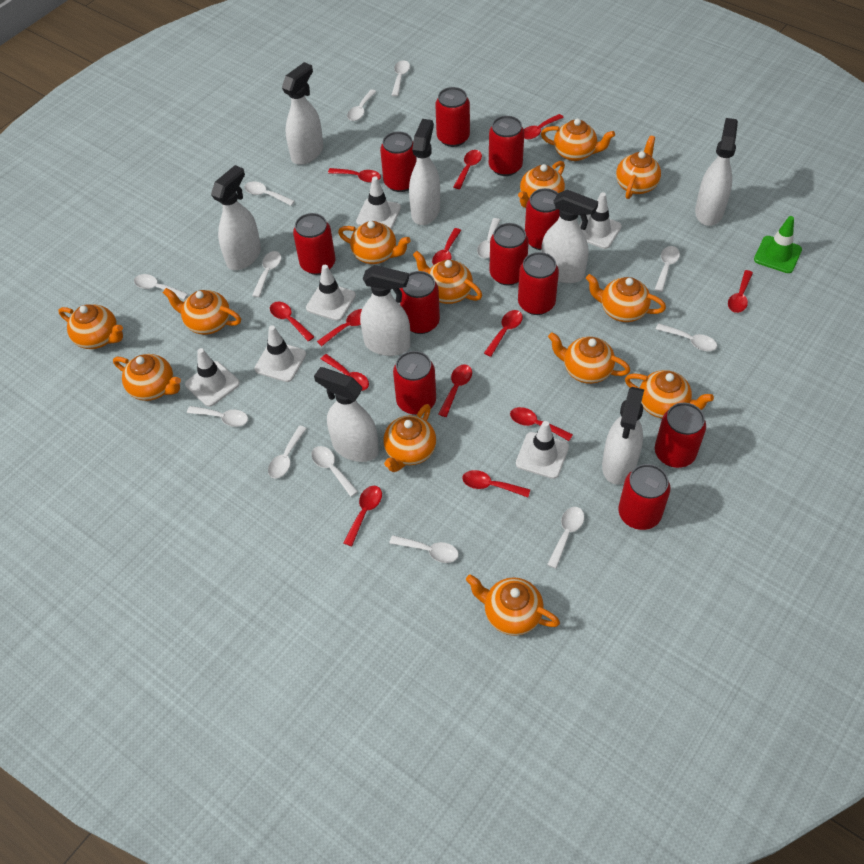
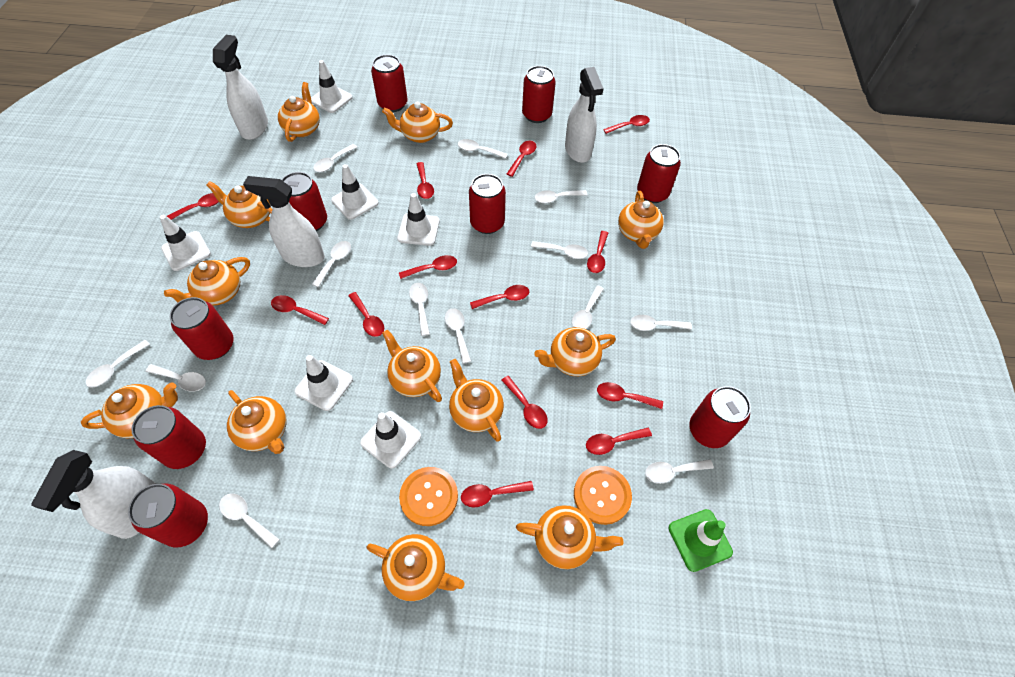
orange button: none = 0 -> [399,467,458,526] [574,466,632,525] = 2
orange teapot: [58,304,123,349] [113,354,181,401] [163,288,241,335] [338,221,411,264] [383,404,436,472] [413,251,482,304] [466,574,560,636] [518,161,565,208] [541,118,615,161] [548,332,630,384] [586,274,666,322] [616,135,661,199] [625,370,714,418] = 13 -> [81,382,178,438] [164,257,250,306] [206,181,272,228] [227,390,287,454] [278,82,320,142] [367,534,464,601] [382,102,453,143] [382,330,442,402] [449,359,504,442] [516,505,624,569] [534,327,616,376] [618,191,664,249] = 12
red can: [293,213,335,275] [380,131,417,192] [393,351,436,415] [399,271,440,334] [435,87,470,147] [489,116,524,176] [490,223,529,286] [518,252,559,315] [525,188,560,250] [618,464,671,530] [655,403,706,468] = 11 -> [128,484,208,547] [131,405,206,469] [170,297,234,360] [282,172,327,231] [371,55,408,112] [469,174,506,234] [522,66,556,123] [637,144,681,203] [689,386,751,448] = 9
white spray bottle: [211,165,261,270] [282,62,323,165] [314,367,379,462] [360,265,411,356] [409,119,440,225] [541,189,598,283] [602,387,644,485] [695,118,738,226] = 8 -> [31,450,156,539] [213,35,268,140] [243,176,325,267] [565,67,604,163] = 4

